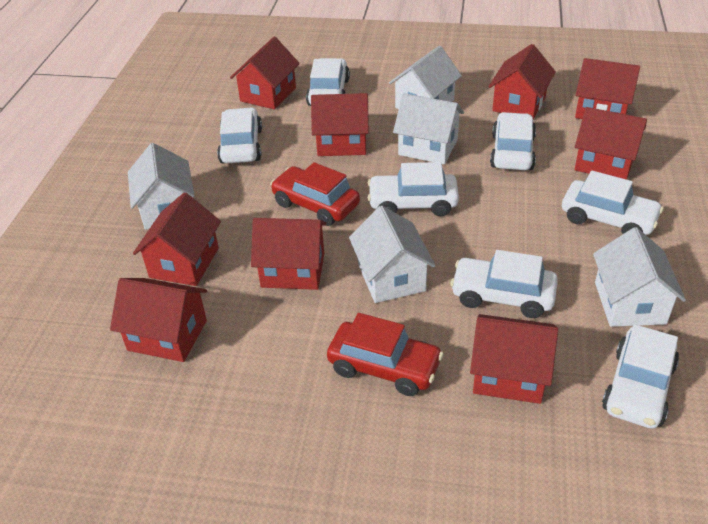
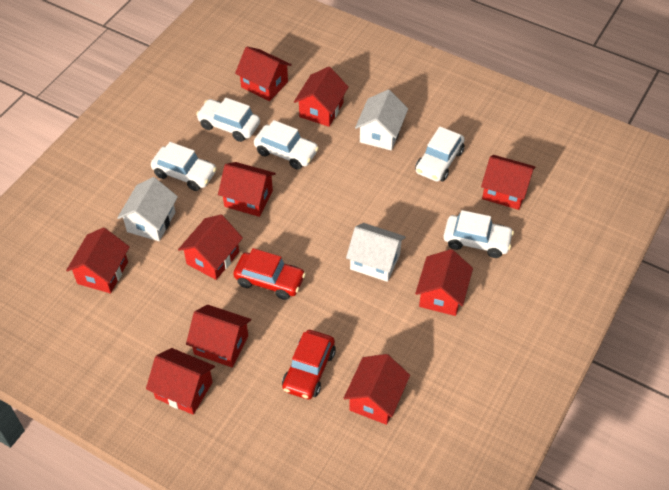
red house: [110,278,207,362] [133,192,221,286] [230,37,300,109] [251,218,327,290] [311,93,369,156] [470,314,558,404] [488,44,556,119] [575,58,640,119] [575,107,647,180] = 9 -> [66,227,129,293] [146,348,215,415] [178,215,243,280] [186,305,251,368] [218,162,276,217] [235,46,292,101] [294,67,349,127] [344,354,410,425] [415,249,473,316] [481,155,535,210] = 10
white car: [217,107,262,163] [306,58,350,106] [368,162,459,216] [451,250,558,318] [490,112,536,170] [562,171,664,235] [602,324,679,429] = 7 -> [151,142,217,191] [196,98,260,142] [254,120,319,170] [415,126,465,182] [444,210,514,258] = 5
white house: [128,143,195,230] [349,206,436,303] [389,46,462,109] [393,93,464,164] [593,227,686,327] = 5 -> [117,177,178,241] [346,223,406,282] [355,90,408,150] = 3

